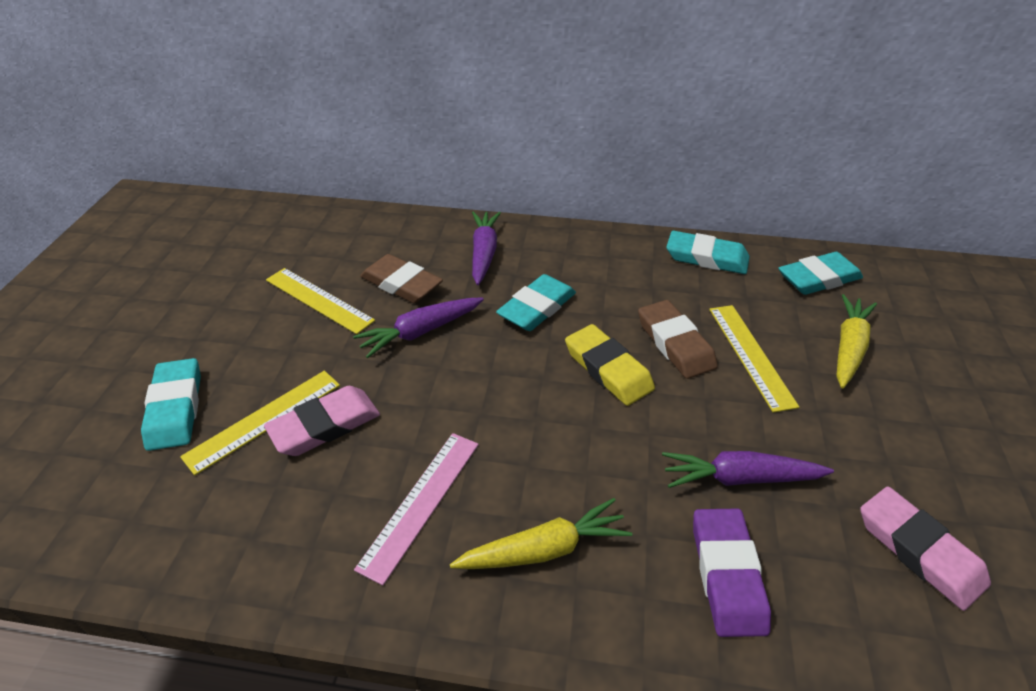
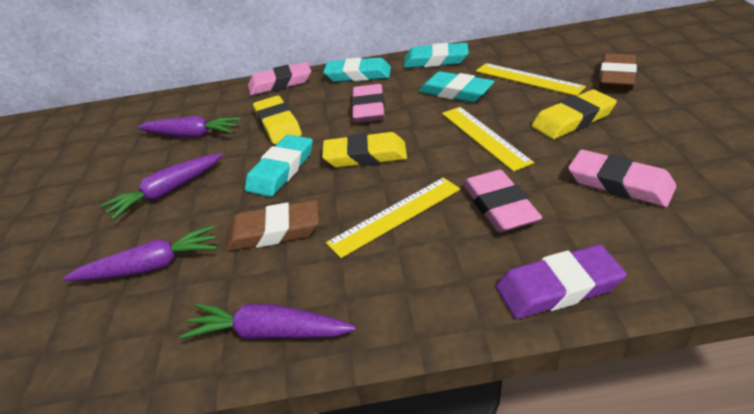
pink eraser: [264,386,380,456] [860,486,991,611] = 2 -> [248,62,311,95] [351,84,385,123] [463,170,542,233] [568,149,676,207] = 4
pink ruler: [354,433,479,586] = 1 -> none = 0
purple carrot: [353,297,484,358] [472,211,501,285] [662,451,834,488] = 3 -> [63,225,217,281] [100,153,223,220] [137,116,241,138] [179,303,356,340] = 4
yellow carrot: [450,498,632,569] [837,294,877,389] = 2 -> none = 0
yellow eraser: [565,324,655,406] = 1 -> [253,96,302,144] [322,132,407,168] [532,90,617,139] = 3

